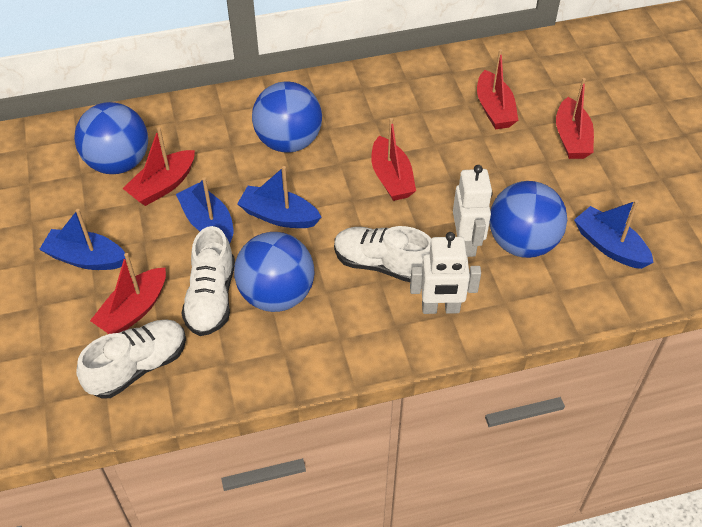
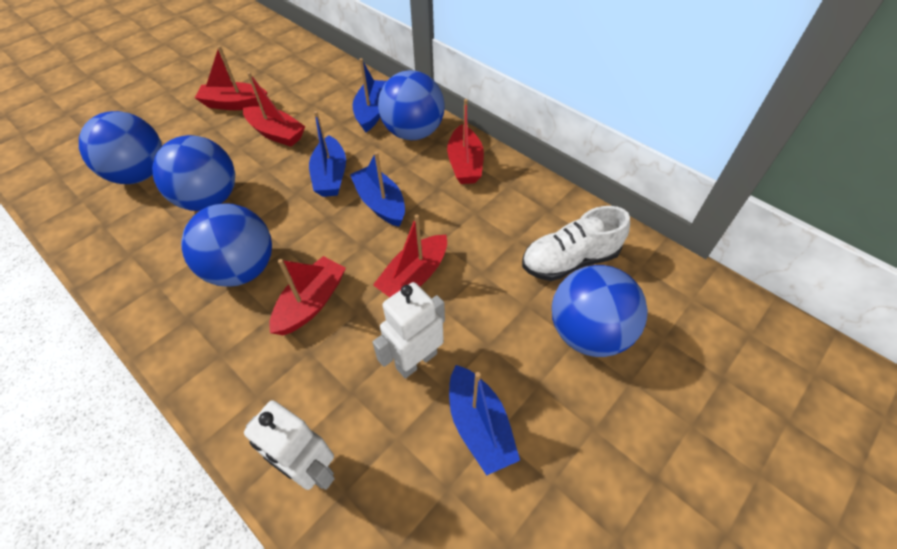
blue ball: [74,102,148,174] [234,232,315,312] [252,82,322,153] [489,181,567,258] = 4 -> [79,111,162,184] [152,135,235,211] [181,203,272,287] [378,70,445,140] [552,265,648,357] = 5
white shoe: [76,320,186,399] [181,226,235,336] [334,226,431,282] = 3 -> [522,206,630,281] = 1

